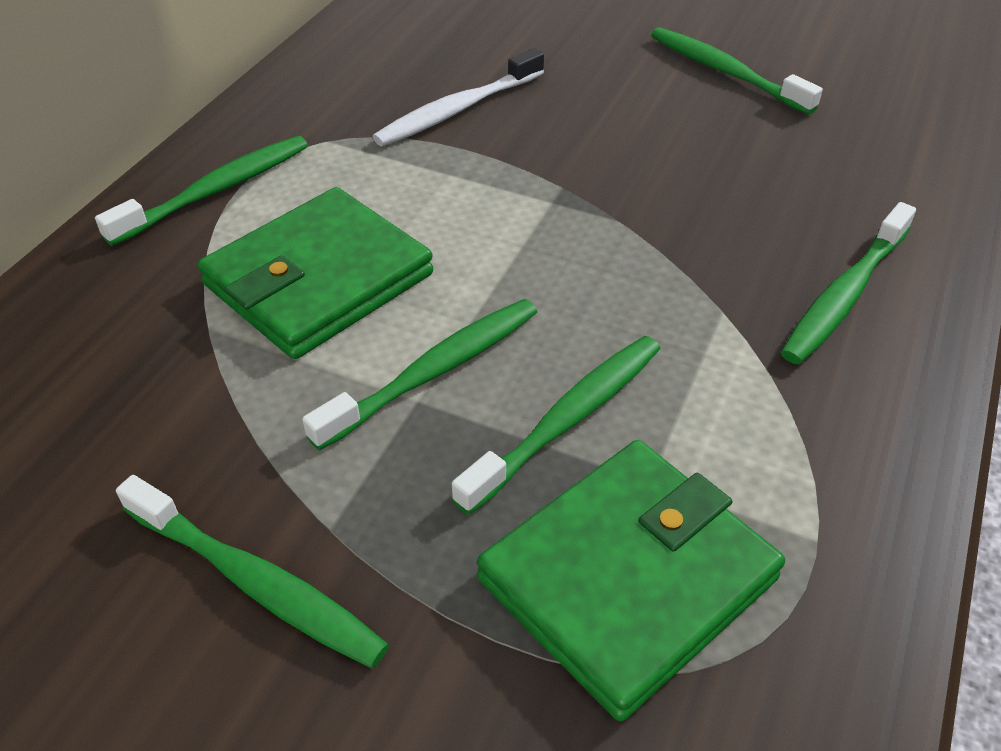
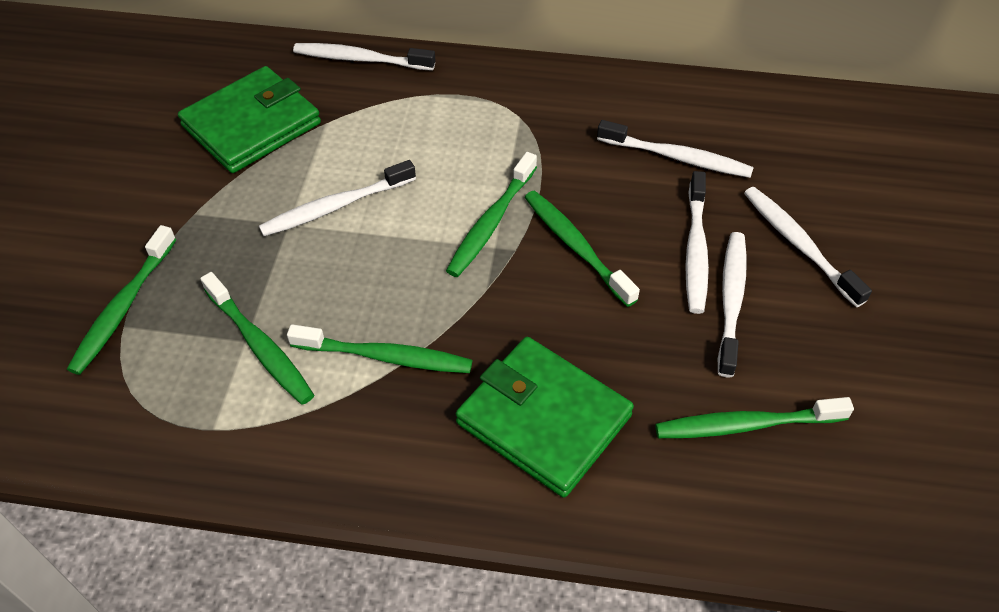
white toothbrush: [372,48,544,146] = 1 -> [259,160,416,236] [293,43,435,71] [597,120,754,178] [685,171,709,314] [718,232,747,377] [744,187,872,307] = 6

